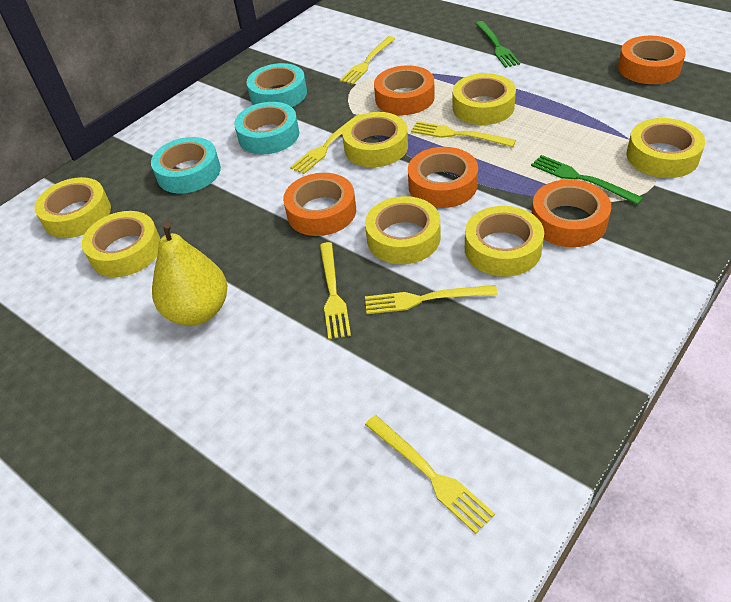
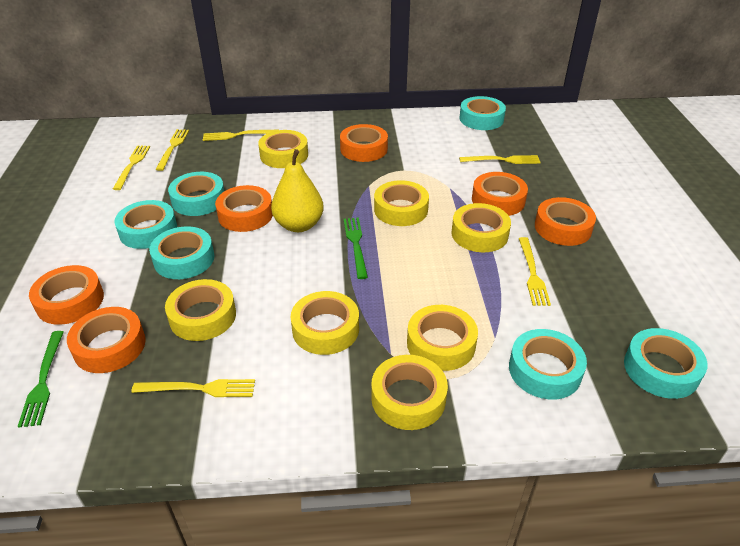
orange tape: [283,173,356,236] [374,65,435,115] [408,147,478,208] [532,179,611,247] [618,36,686,84] = 5 -> [29,265,104,325] [67,307,146,373] [215,185,273,232] [340,124,388,162] [472,172,528,216] [535,197,596,246] = 6
turquoise tape: [151,137,221,193] [234,102,299,155] [247,63,307,107] = 3 -> [114,200,177,249] [149,226,214,279] [168,172,224,216] [459,96,506,130] [509,329,587,400] [624,328,708,399] = 6

